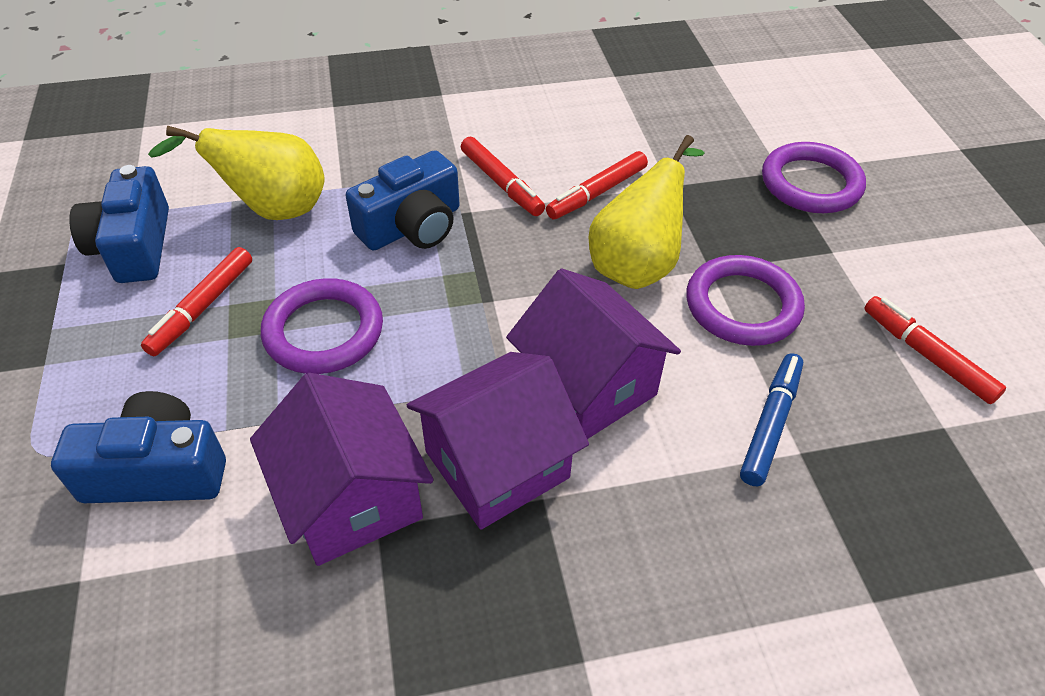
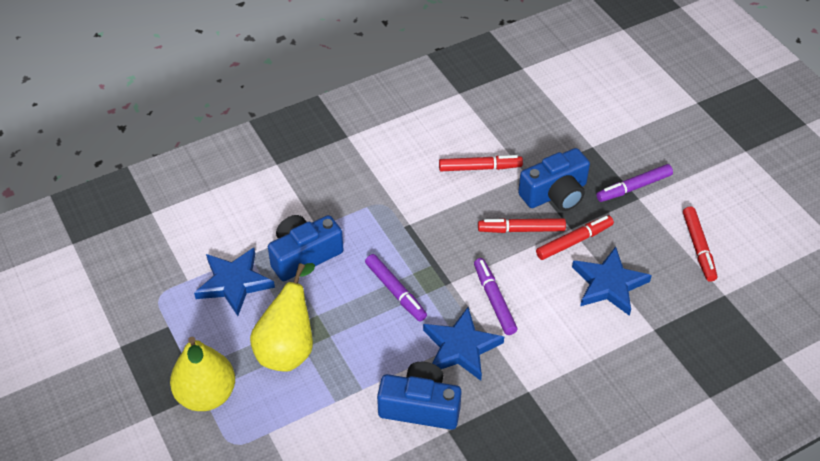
blue marker: [740,353,803,486] = 1 -> none = 0
blue star: none = 0 -> [194,248,275,316] [423,307,504,381] [572,247,652,316] = 3
purple house: [250,373,434,566] [407,352,589,530] [506,269,681,439] = 3 -> none = 0
purple marker: none = 0 -> [365,254,427,321] [474,258,517,335] [596,164,673,202] = 3
purple ring: [261,278,383,374] [686,255,805,346] [762,142,866,213] = 3 -> none = 0

